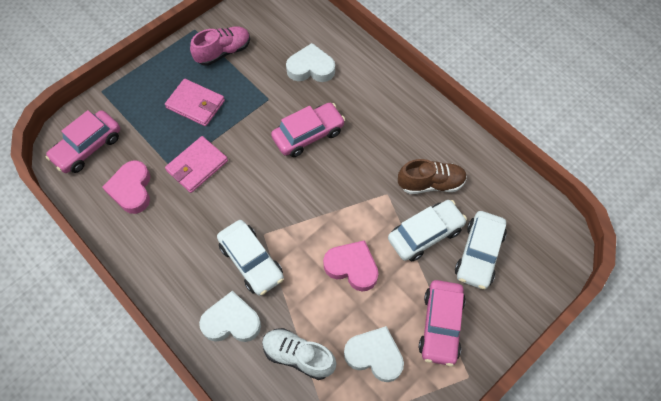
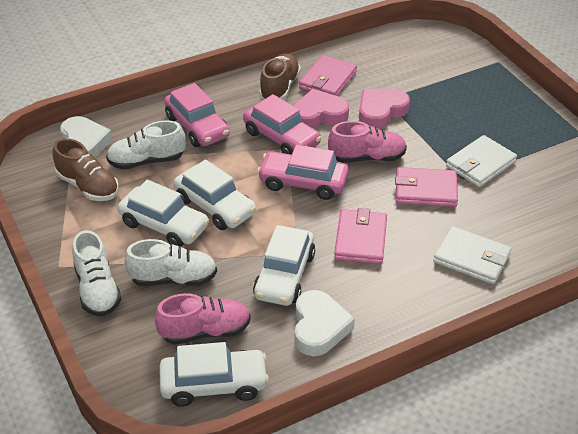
brown shoe: [398,159,467,194] = 1 -> [53,138,119,201] [259,53,301,100] = 2
pink shoe: [190,26,250,66] = 1 -> [155,293,251,345] [328,121,407,163] = 2
pink wallet: [165,79,225,126] [165,136,228,193] = 2 -> [299,55,357,96] [334,208,387,264] [395,167,458,207] = 3
white car: [217,220,284,296] [388,200,467,261] [455,211,507,289] = 3 -> [118,180,209,247] [159,342,269,407] [174,160,256,230] [253,225,315,306] = 4
white heart: [199,291,261,342] [286,43,335,82] [344,326,404,382] = 3 -> [60,116,112,157] [295,290,355,356] = 2
white shoe: [262,328,337,380] = 1 -> [72,230,121,316] [106,120,185,170] [124,239,217,286] = 3
white wallet: none = 0 -> [433,226,511,284] [446,135,517,187] = 2

